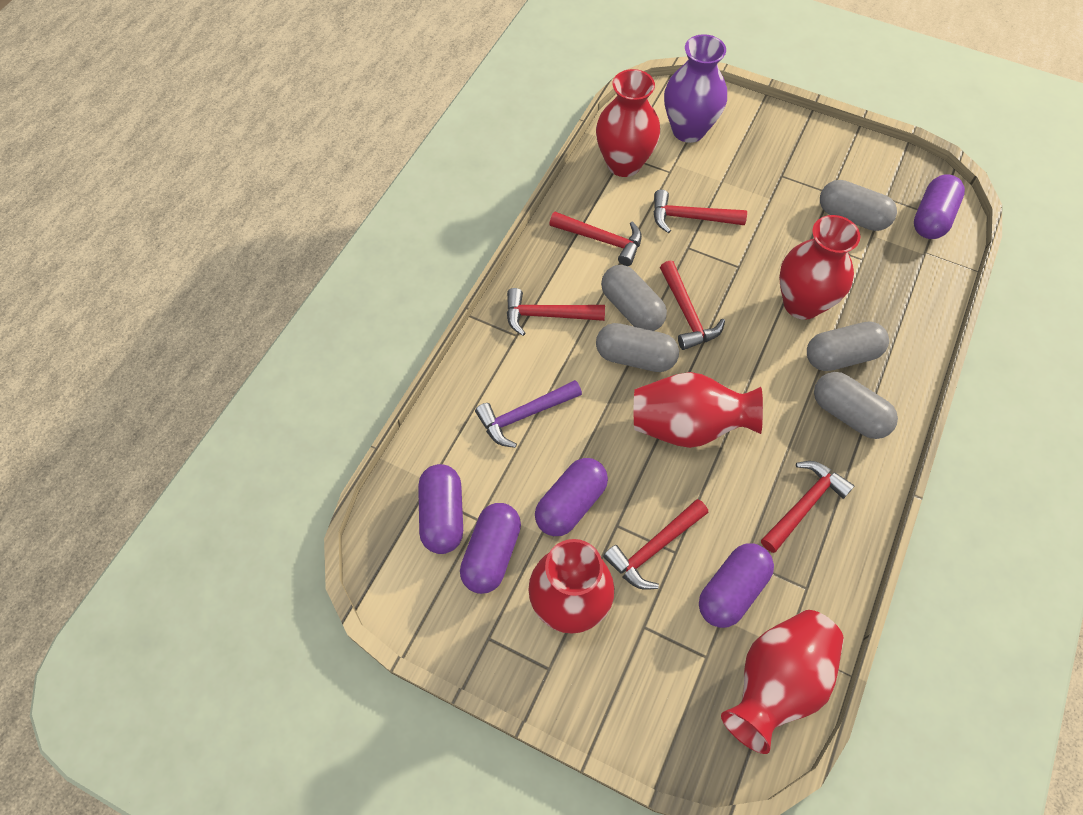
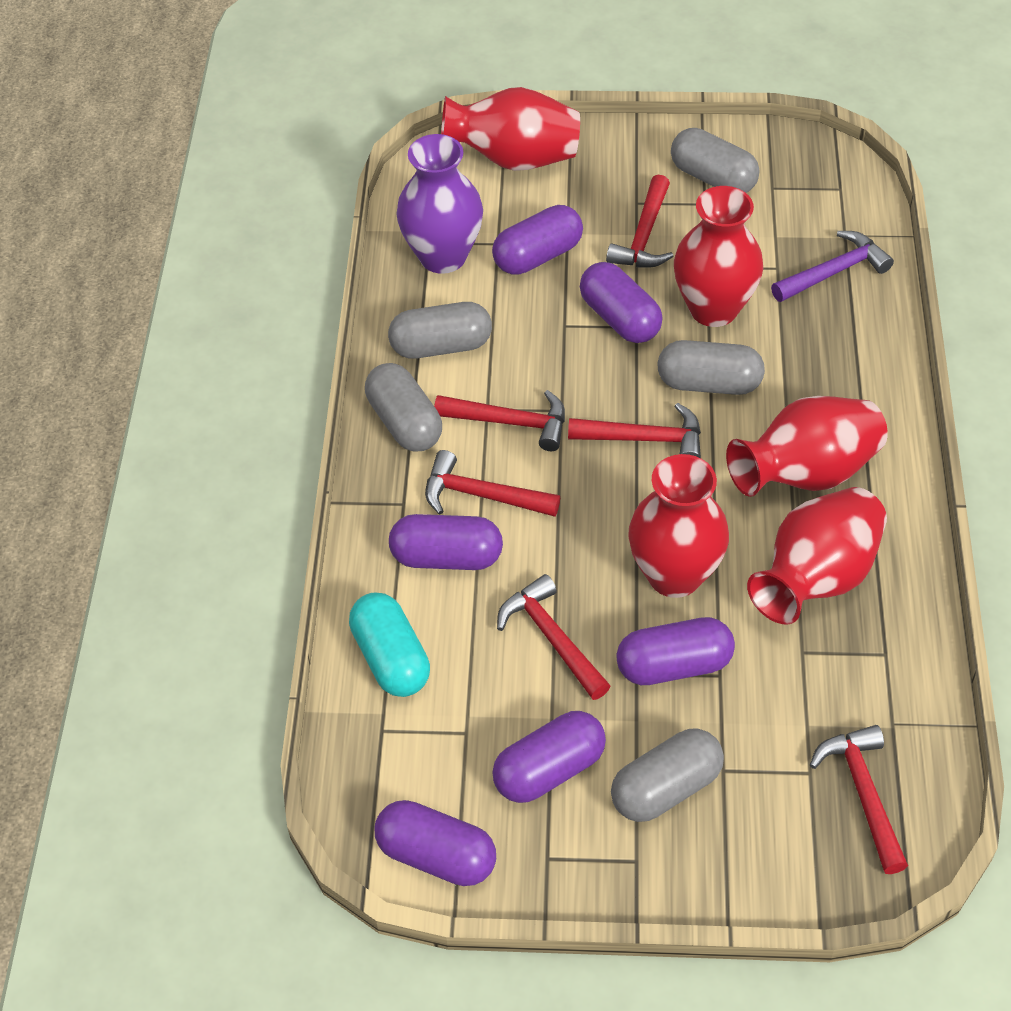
purple capsule: [418,464,463,554] [460,503,521,594] [535,458,608,536] [699,543,774,628] [914,175,965,239] = 5 -> [375,800,496,886] [389,514,503,570] [492,205,583,275] [492,711,606,803] [580,262,662,343] [616,617,735,685] = 6
turquoise capsule: none = 0 -> [349,593,430,697] = 1

